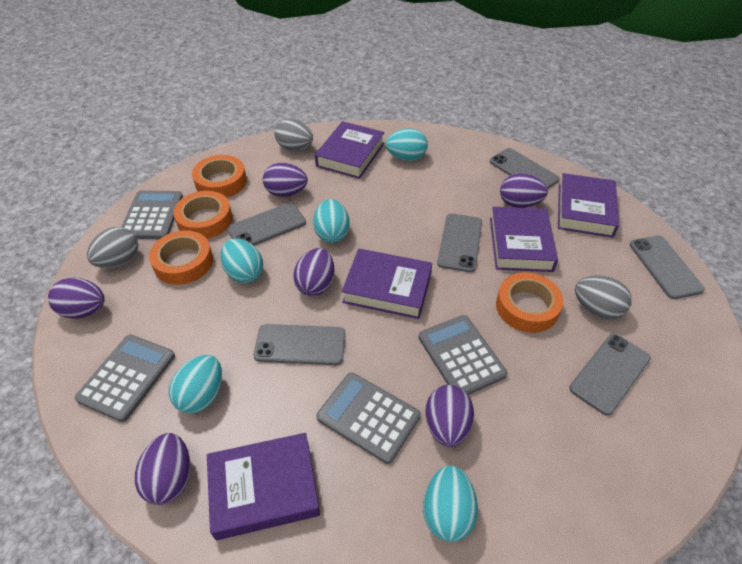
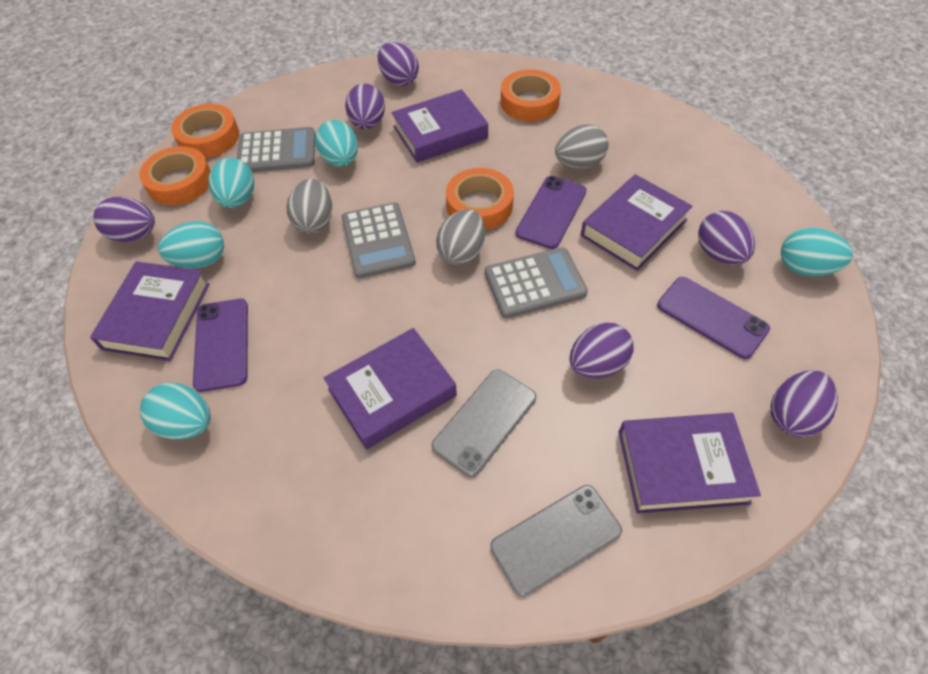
grey calculator: [75,334,175,422] [121,190,183,239] [316,372,421,464] [418,315,507,395] = 4 -> [237,127,315,172] [342,202,416,278] [485,247,588,318] = 3
grey phone: [227,203,306,246] [254,324,346,365] [437,214,482,273] [490,148,559,189] [569,334,651,416] [630,236,705,299] = 6 -> [432,369,536,477] [490,485,622,597] = 2
purple phone: none = 0 -> [193,299,248,392] [515,176,587,249] [657,277,770,359] = 3

